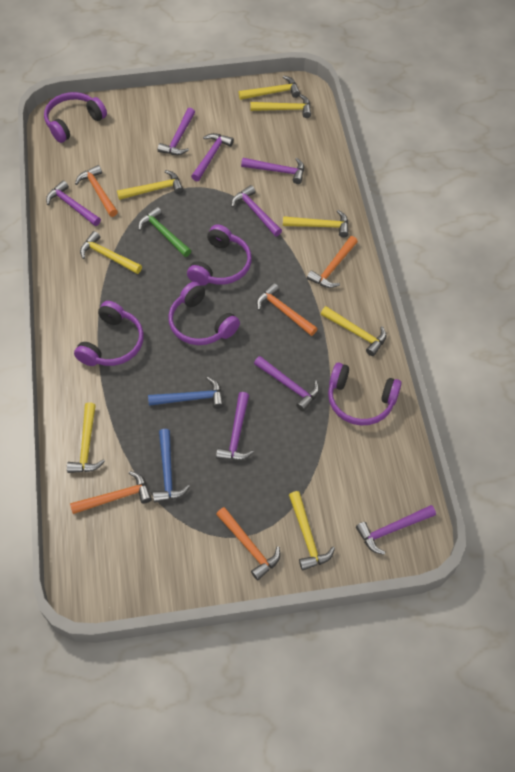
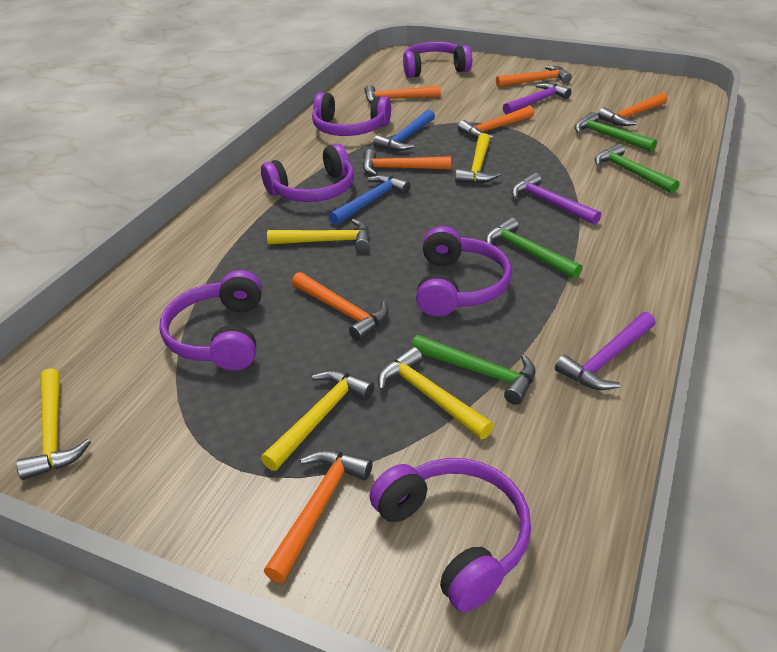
green hammer: [138,207,191,257] = 1 -> [411,335,535,405] [485,217,582,279] [574,112,657,152] [595,144,680,194] = 4
orange hammer: [70,471,152,514] [75,165,118,217] [216,507,280,580] [256,283,318,336] [307,236,358,288] = 5 -> [264,450,372,583] [292,272,389,341] [363,149,451,176] [364,85,441,103] [458,106,534,139] [496,66,572,87] [598,93,667,126] = 7
purple hammer: [46,180,101,226] [158,108,195,155] [191,133,234,181] [216,392,254,460] [231,185,282,236] [241,158,304,184] [254,356,319,412] [356,505,436,555] = 8 -> [503,83,571,114] [511,173,601,225] [555,312,656,390] = 3
purple headphones: [44,92,107,143] [74,301,144,366] [168,282,240,345] [187,225,252,285] [328,363,402,425] = 5 -> [159,270,262,371] [261,144,354,202] [312,92,391,136] [369,458,531,612] [403,42,472,78] [416,226,512,317] = 6
yellow hammer: [67,403,105,473] [80,231,142,274] [117,170,184,200] [239,76,300,100] [251,94,311,118] [283,210,349,238] [289,491,335,570] [321,306,386,356] = 8 -> [16,368,91,480] [261,370,374,471] [267,219,370,252] [378,347,494,439] [455,133,501,183] = 5

